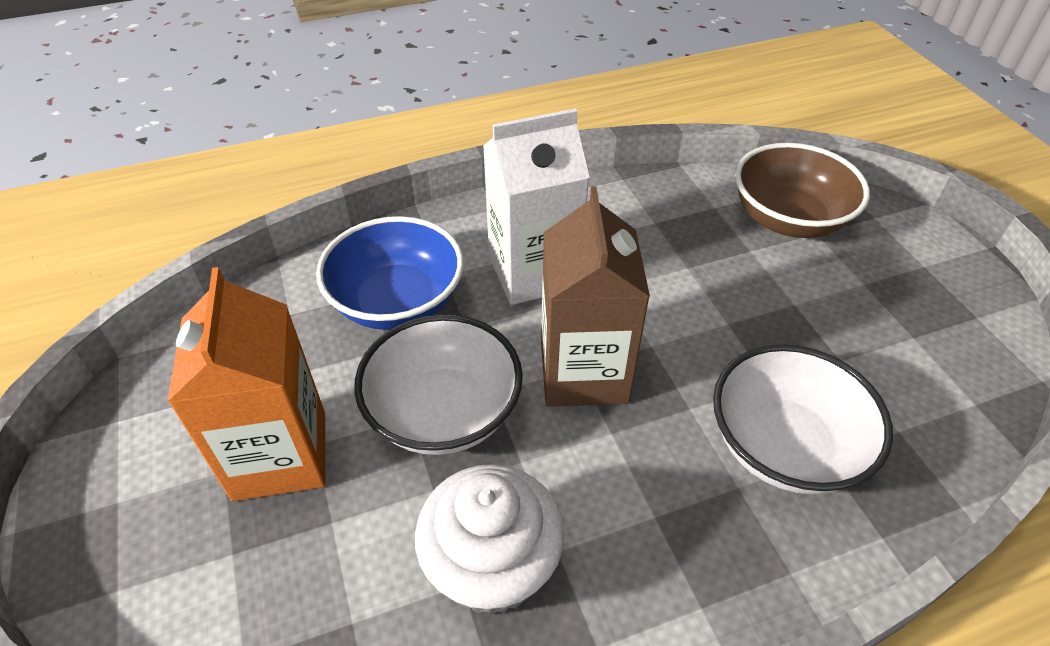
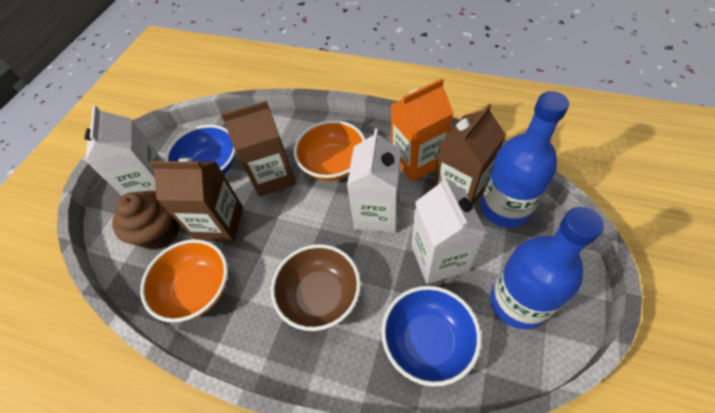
blue bottle: none = 0 -> [481,91,569,228] [490,207,604,329] = 2
blue bowl: [316,216,464,330] = 1 -> [165,125,236,175] [381,286,481,386] = 2
brown carton: [541,187,650,407] = 1 -> [150,158,243,242] [221,100,296,196] [433,103,506,205] = 3
brown cupcake: none = 0 -> [112,191,179,250] = 1
orange bowl: none = 0 -> [140,239,228,322] [294,120,365,181] = 2
white bowl: [354,314,523,455] [713,344,893,494] = 2 -> none = 0
white carton: [483,109,590,305] = 1 -> [84,105,164,196] [347,128,401,233] [411,177,486,284] = 3
white cupcake: [415,464,565,615] = 1 -> none = 0

